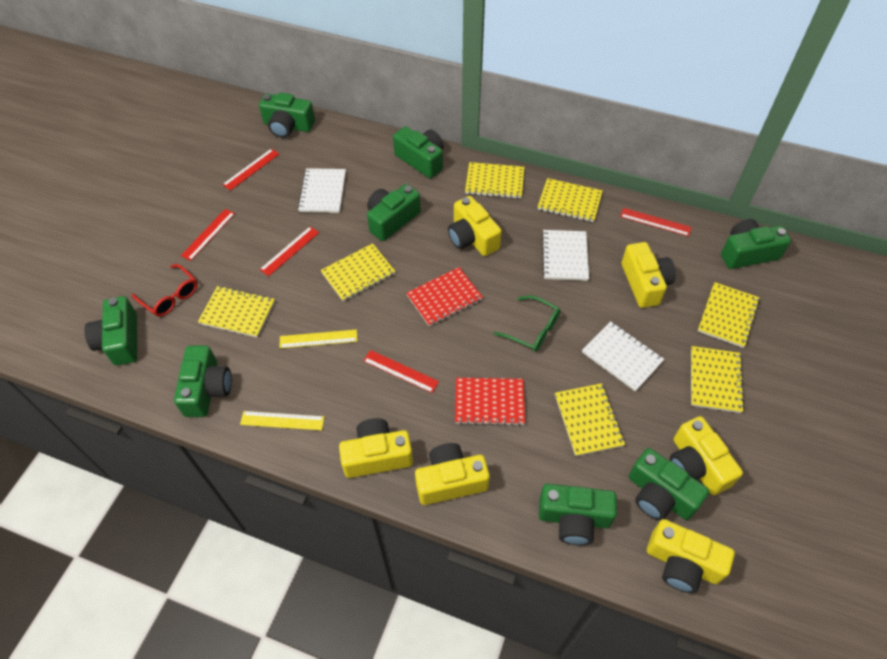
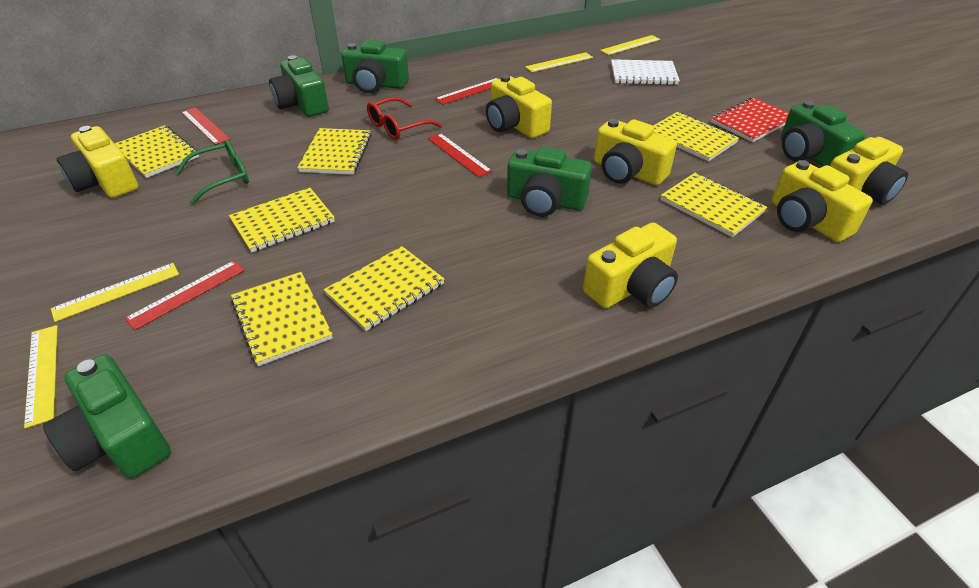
green camera: [84,296,137,366] [174,346,232,417] [259,92,315,138] [367,184,421,241] [393,126,444,178] [539,484,617,545] [629,448,709,521] [721,219,791,269] = 8 -> [43,354,171,478] [269,55,329,117] [342,40,409,93] [507,147,592,217] [781,101,866,166] = 5
red notebook: [406,267,483,327] [455,378,525,426] = 2 -> [711,97,789,142] = 1
red ruler: [181,209,235,261] [222,149,279,191] [259,227,319,276] [363,350,439,393] [620,208,692,237] = 5 -> [125,261,245,330] [181,107,230,145] [427,133,492,177] [435,78,500,105] = 4
white notebook: [298,168,346,213] [542,230,589,281] [582,321,664,391] = 3 -> [611,59,680,85] = 1
yellow ruler: [240,411,324,430] [280,329,357,348] = 2 -> [24,325,58,429] [51,263,179,322] [525,52,593,72] [600,35,660,55] = 4

